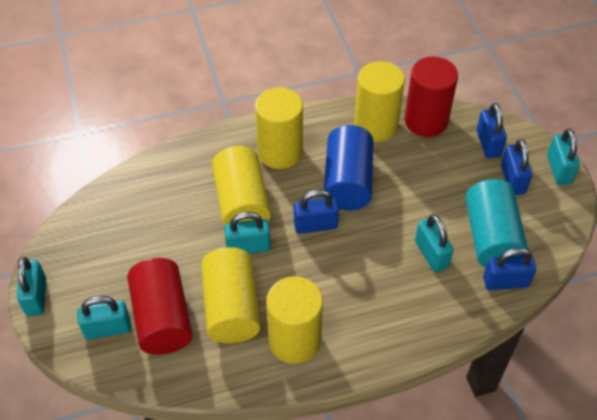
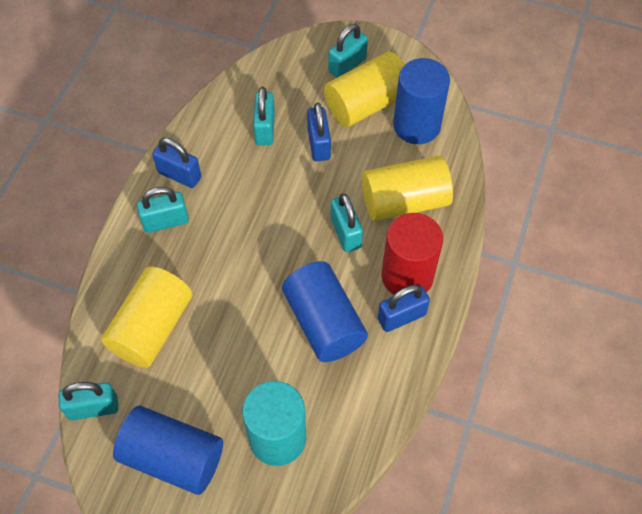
blue cylinder: [324,125,373,211] = 1 -> [113,406,223,495] [282,261,368,362] [393,58,450,144] = 3
blue padlock: [294,190,339,234] [477,103,507,158] [483,248,536,290] [501,139,532,195] = 4 -> [152,138,201,188] [307,103,331,161] [378,285,430,332] = 3
red cylinder: [127,258,193,355] [405,57,458,137] = 2 -> [382,213,443,295] = 1
yellow cylinder: [201,247,261,343] [212,146,271,226] [255,88,303,169] [266,276,323,364] [354,61,405,142] = 5 -> [101,266,192,368] [324,52,405,127] [362,156,453,221] = 3

